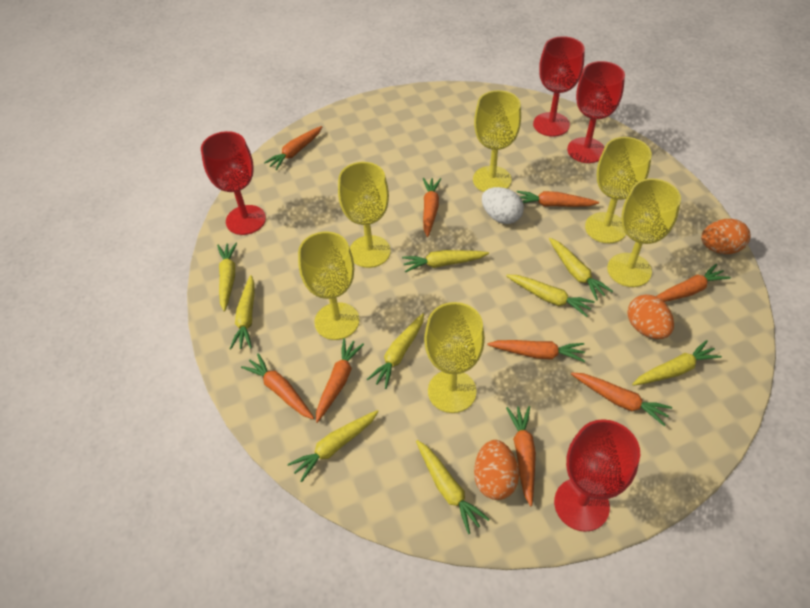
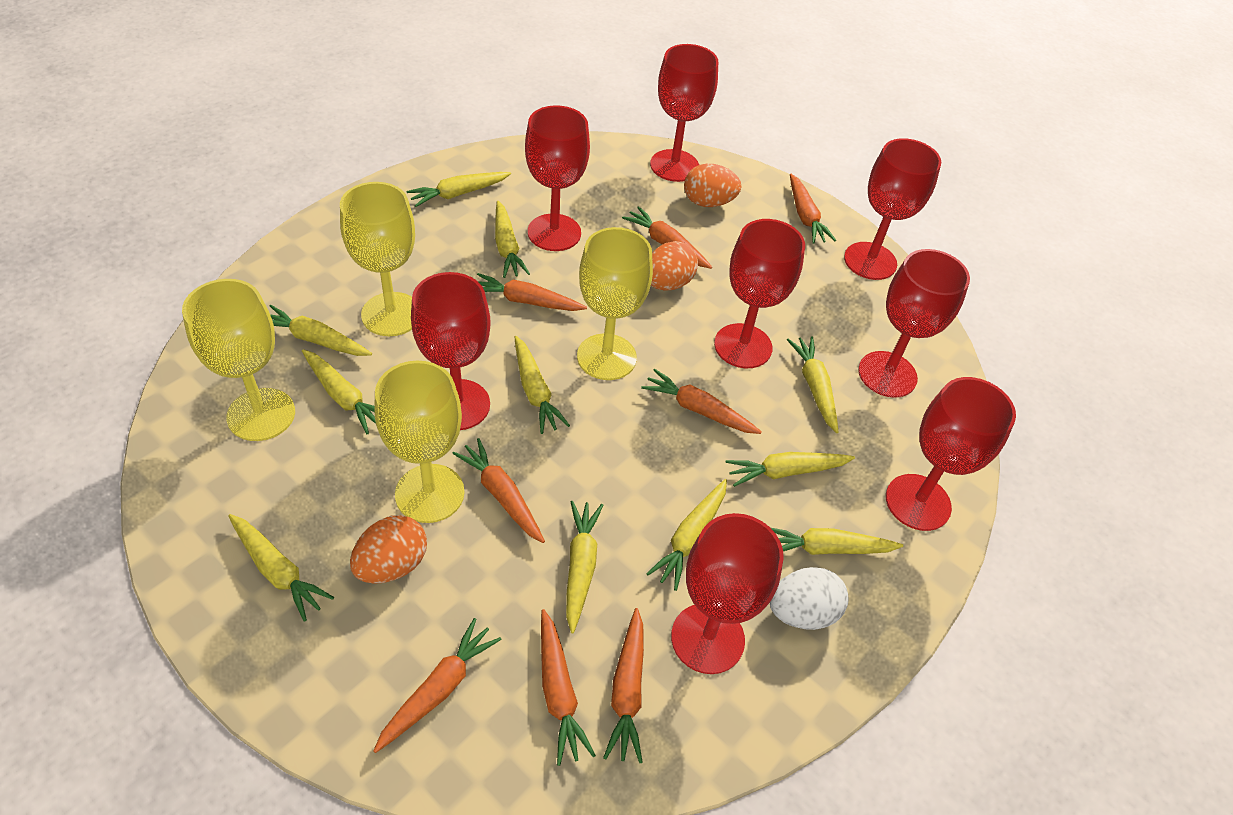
orange carrot: [241,353,314,419] [264,126,322,170] [316,338,364,423] [423,178,441,237] [487,340,585,362] [506,406,536,506] [516,191,599,207] [571,373,672,426] [656,264,731,302] = 9 -> [373,618,502,753] [452,438,545,543] [477,273,587,311] [541,609,596,766] [603,608,644,763] [622,206,712,269] [641,369,762,434] [790,174,836,244] = 8
red goblet: [201,131,266,235] [533,36,585,137] [554,419,640,532] [567,61,625,163] = 4 -> [411,272,491,430] [525,105,590,251] [650,44,718,182] [671,513,784,674] [714,219,805,368] [844,138,941,280] [858,249,970,398] [886,377,1016,531] = 8
yellow carrot: [217,242,237,312] [230,275,255,349] [287,410,379,482] [367,313,424,389] [402,250,489,273] [416,440,490,534] [506,275,595,317] [549,238,613,301] [632,340,722,386] = 9 -> [228,514,334,622] [270,305,372,356] [302,349,376,434] [407,172,511,207] [495,201,530,278] [515,336,570,434] [566,501,603,633] [646,479,727,591] [726,452,855,487] [771,528,903,555] [787,336,839,433] = 11
yellow goblet: [298,232,359,340] [338,162,391,268] [424,302,485,413] [473,90,521,192] [585,137,652,243] [607,178,681,287] = 6 -> [182,279,295,441] [340,182,415,336] [374,361,465,523] [577,227,653,380] = 4

